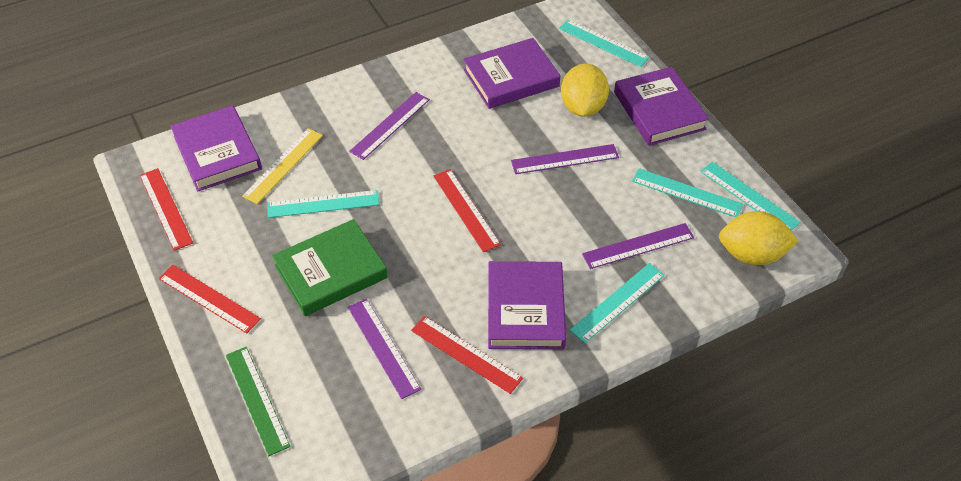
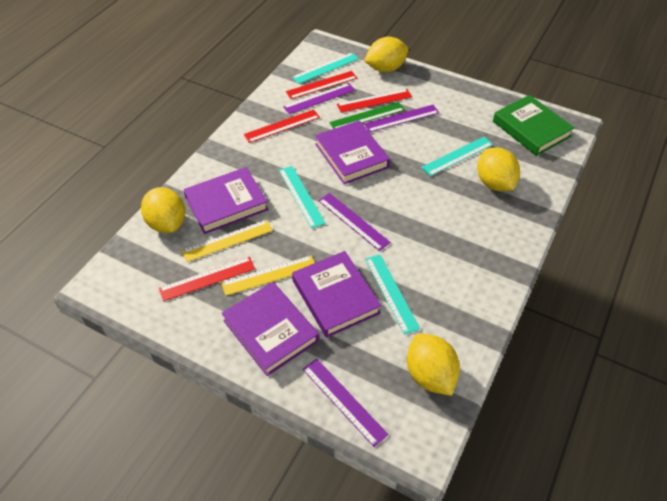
turquoise ruler: [267,190,380,218] [559,19,650,67] [570,263,665,343] [632,168,743,217] [700,162,800,231] = 5 -> [279,166,326,229] [292,53,359,84] [365,254,420,335] [421,137,493,176] = 4
yellow lemon: [561,64,609,117] [719,211,798,265] = 2 -> [141,187,185,233] [364,37,409,72] [407,334,460,396] [477,147,520,191] = 4
yellow ruler: [242,128,323,204] = 1 -> [181,220,273,262] [221,255,315,296] = 2

